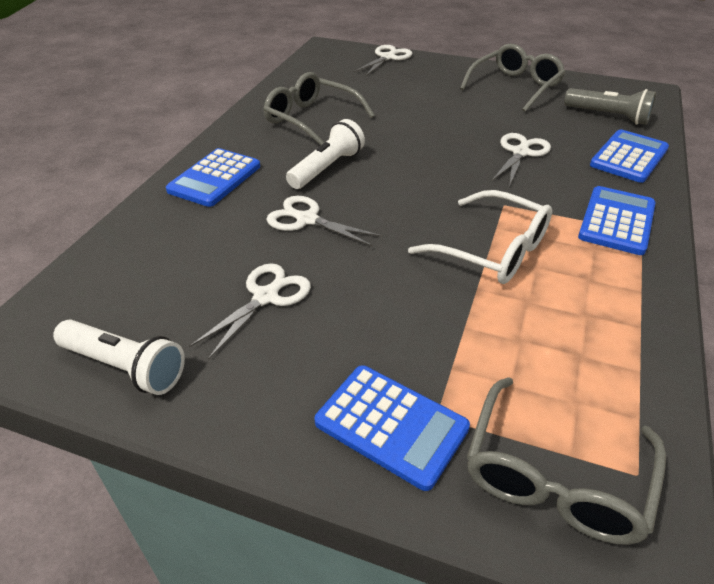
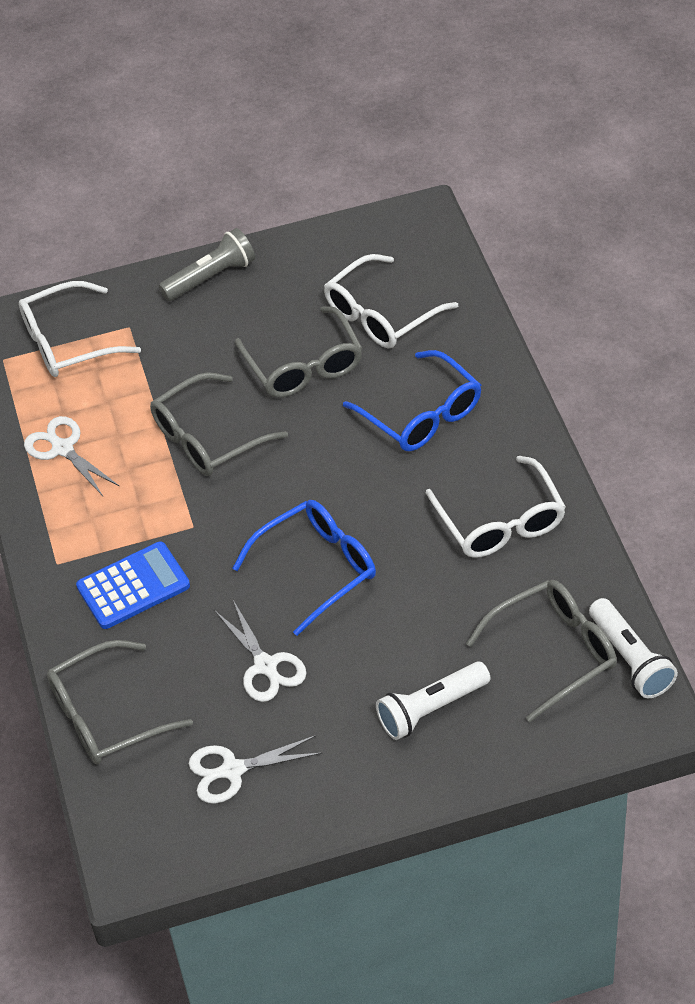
blue calculator: [166,148,260,207] [315,365,470,491] [578,186,656,255] [590,129,669,183] = 4 -> [76,541,190,629] = 1
blue glasses: none = 0 -> [232,500,376,636] [343,350,481,451] = 2
grey glasses: [264,72,375,146] [460,44,566,112] [467,377,666,545] = 3 -> [47,640,193,764] [150,372,288,476] [235,306,363,397] [466,580,617,722] = 4
white glasses: [408,190,552,284] = 1 -> [19,281,141,377] [324,254,458,348] [426,456,566,558] = 3
white scissors: [189,263,311,360] [266,196,383,247] [354,45,412,77] [491,133,551,187] = 4 -> [24,416,120,496] [189,735,322,804] [214,600,307,702] = 3

